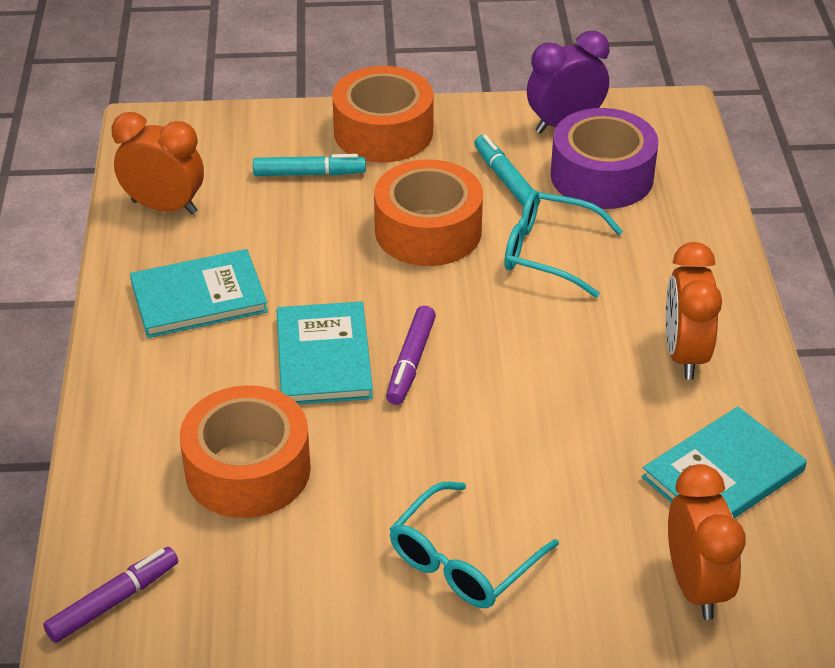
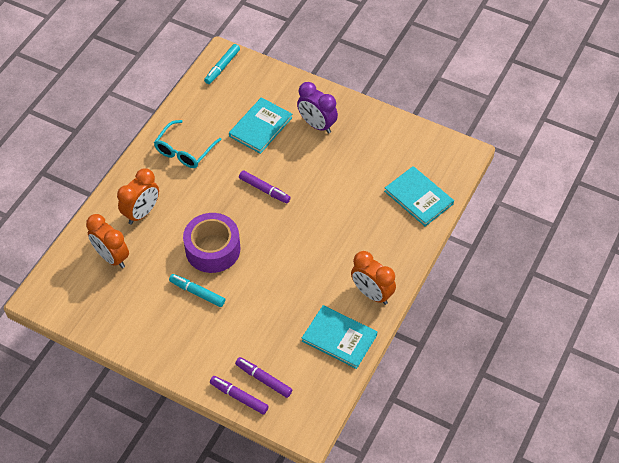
orange tape: [180,385,311,518] [332,66,434,163] [374,159,483,266] = 3 -> none = 0
purple marker: [43,547,178,643] [386,306,436,405] = 2 -> [210,376,269,415] [235,357,292,398] [239,170,291,203] = 3
turquoise glasses: [389,482,559,608] [504,190,623,297] = 2 -> [154,120,222,168] = 1

